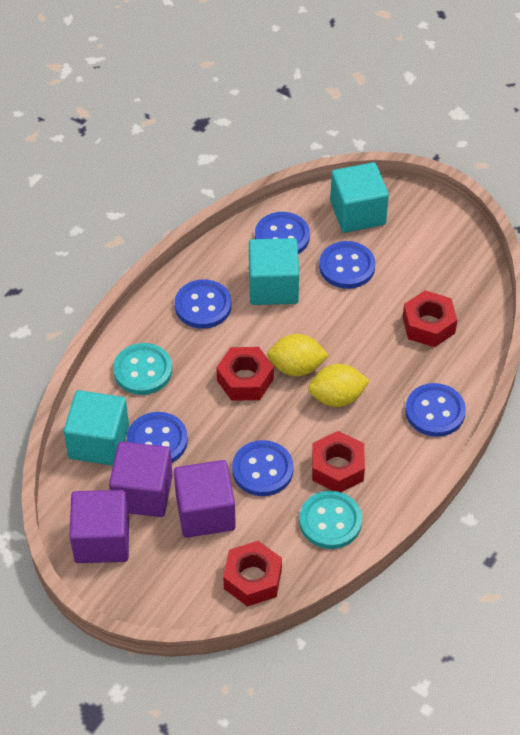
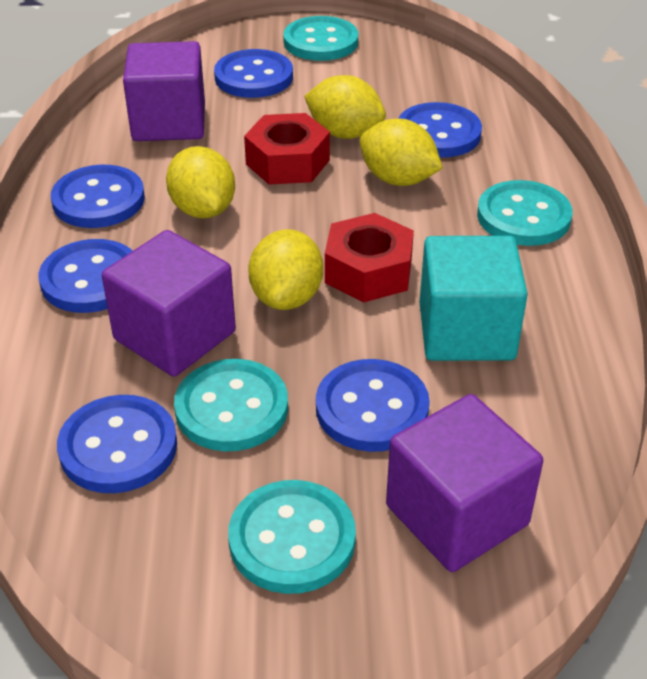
red nut: [216,347,274,401] [223,541,282,607] [312,431,365,492] [403,290,457,347] = 4 -> [244,113,330,185] [325,213,414,303] = 2
turquoise button: [113,343,172,395] [299,491,362,549] = 2 -> [174,359,288,451] [228,480,356,594] [283,16,358,61] [477,180,573,246] = 4
turquoise cube: [64,390,129,466] [249,238,299,305] [330,162,389,233] = 3 -> [420,236,528,361] = 1
yellow lemon: [267,334,329,376] [308,364,370,407] = 2 -> [166,146,235,219] [248,229,323,310] [304,75,386,139] [360,119,442,186] = 4

